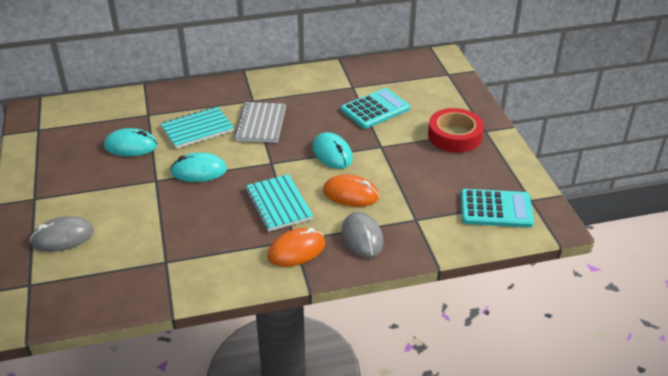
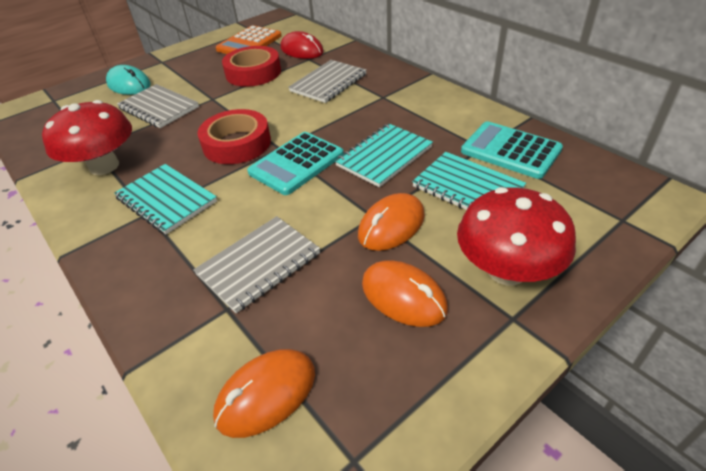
grey mouse: [30,216,94,252] [342,212,384,258] = 2 -> none = 0
grey notebook: [234,102,286,143] = 1 -> [117,84,199,128] [193,216,320,313] [288,60,367,103] = 3
orange calculator: none = 0 -> [216,25,281,54] = 1
orange mouse: [267,228,325,267] [323,174,379,207] = 2 -> [213,349,315,438] [358,193,425,251] [362,260,448,327] = 3
red mouse: none = 0 -> [280,31,324,59] = 1
red mushroom: none = 0 -> [42,100,132,175] [457,187,576,285] = 2
red tape: [428,108,484,153] = 1 -> [198,109,271,164] [222,46,281,87] = 2
turquoise mouse: [104,128,158,156] [170,152,227,182] [313,132,353,169] = 3 -> [106,65,151,95] = 1
turquoise notebook: [160,106,234,149] [245,174,313,232] = 2 -> [114,164,217,234] [335,124,433,187] [412,152,526,210] = 3

